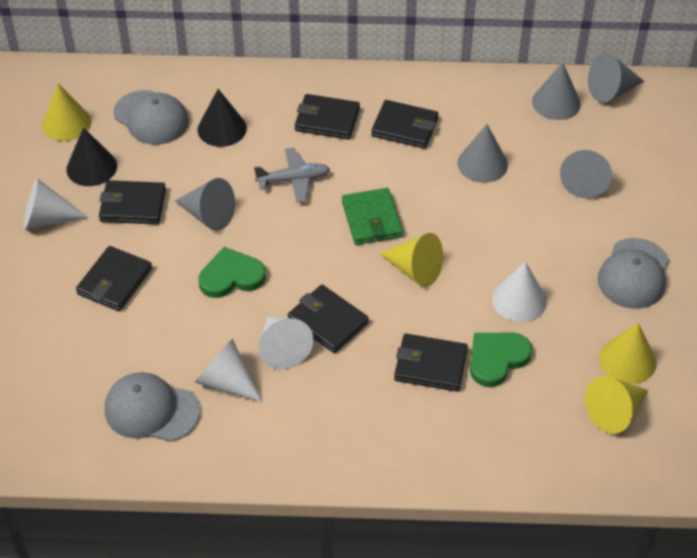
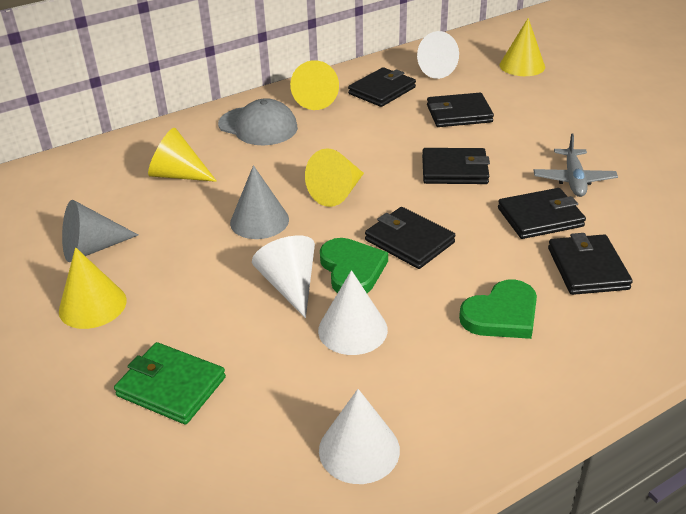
black cone: [67,127,117,186] [197,89,247,147] = 2 -> none = 0
grey cap: [105,372,200,442] [113,90,189,145] [598,238,669,309] = 3 -> [218,98,298,145] = 1
grey cone: [175,178,235,231] [458,124,508,183] [532,62,581,120] [560,150,612,198] [588,53,644,102] = 5 -> [62,200,138,262] [230,165,289,239] = 2
yellow cone: [42,83,91,141] [379,233,443,287] [585,376,648,434] [599,323,656,384] = 4 -> [59,247,127,329] [148,128,217,182] [290,60,339,110] [305,148,364,207] [500,18,545,76] = 5

